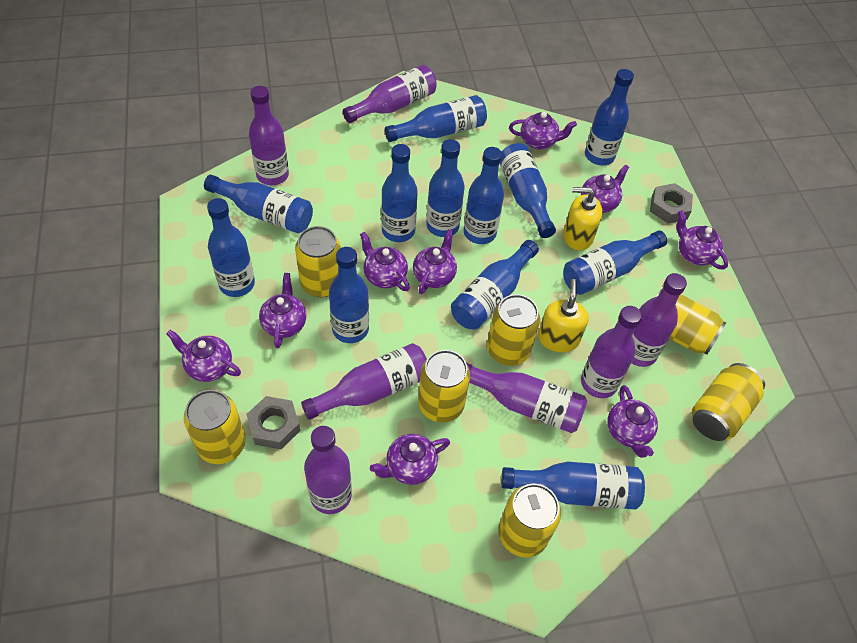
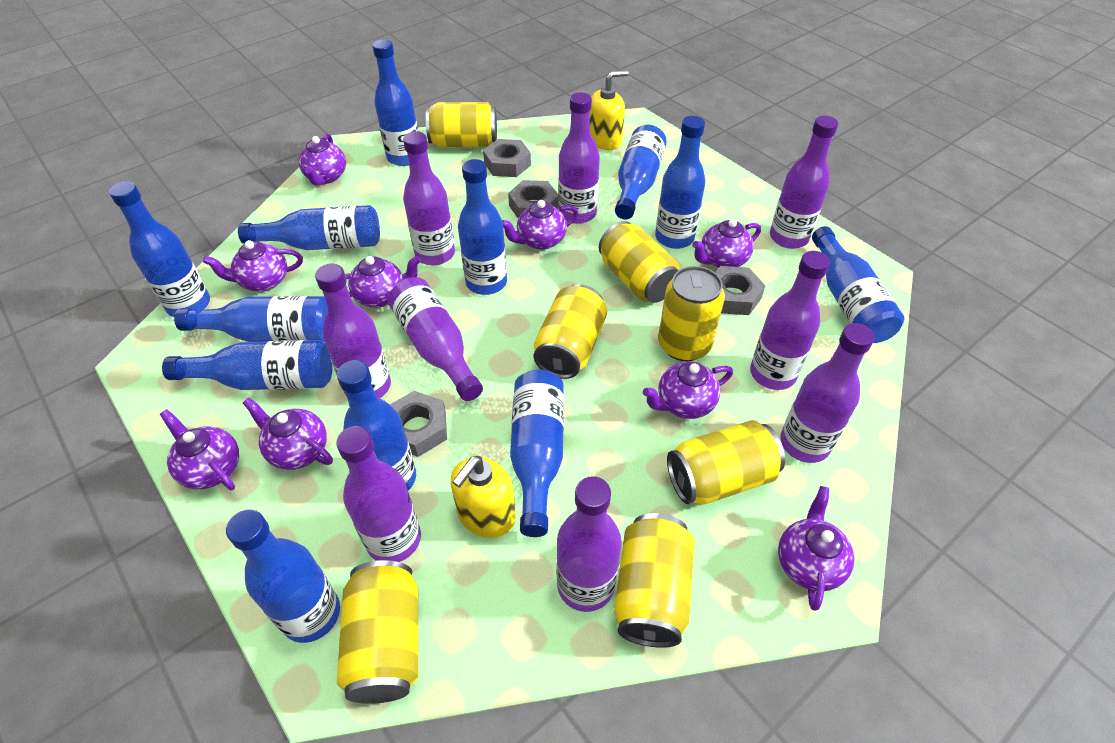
grey nut: [246,396,300,449] [650,183,693,223] = 2 -> [390,391,447,457] [483,139,531,177] [508,180,559,218] [715,266,766,315] = 4
purple bottle: [249,86,289,185] [301,343,427,420] [304,426,352,514] [343,65,437,123] [466,363,587,433] [581,306,642,398] [632,273,687,367] = 7 -> [315,264,391,398] [336,426,421,562] [388,277,483,401] [403,131,455,265] [556,476,622,612] [558,92,600,224] [750,251,830,390] [770,116,838,249] [780,323,875,463] = 9

